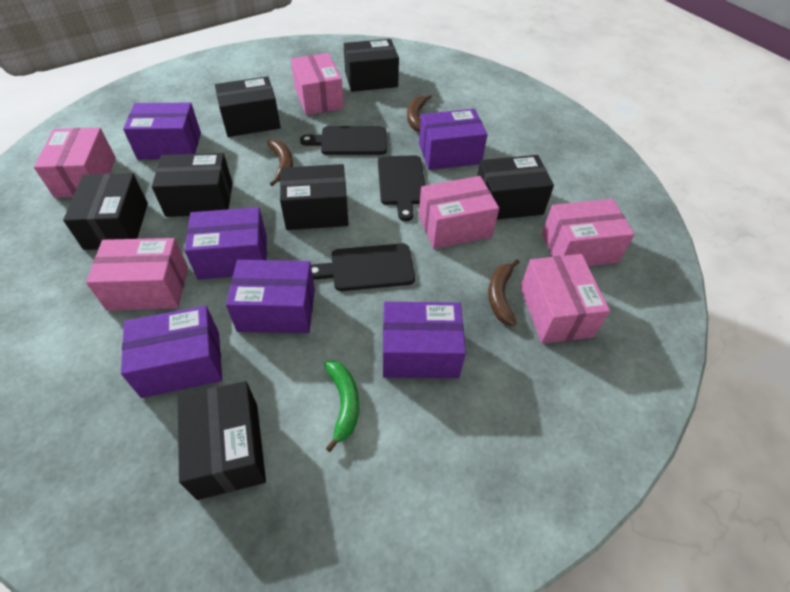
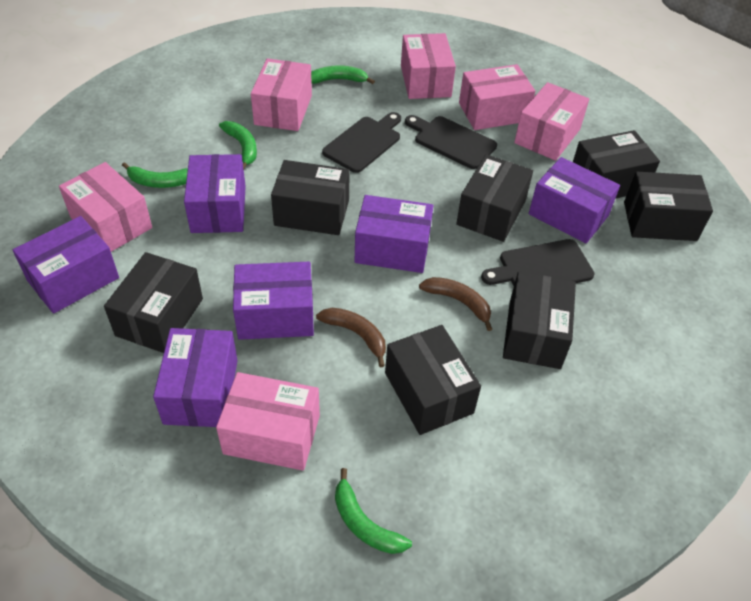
brown banana: [267,139,293,186] [407,94,432,132] [488,259,520,326] = 3 -> [316,308,386,367] [419,277,492,331] = 2
green banana: [324,361,359,452] = 1 -> [122,162,188,188] [219,121,257,169] [311,65,375,84] [335,468,412,554] = 4

